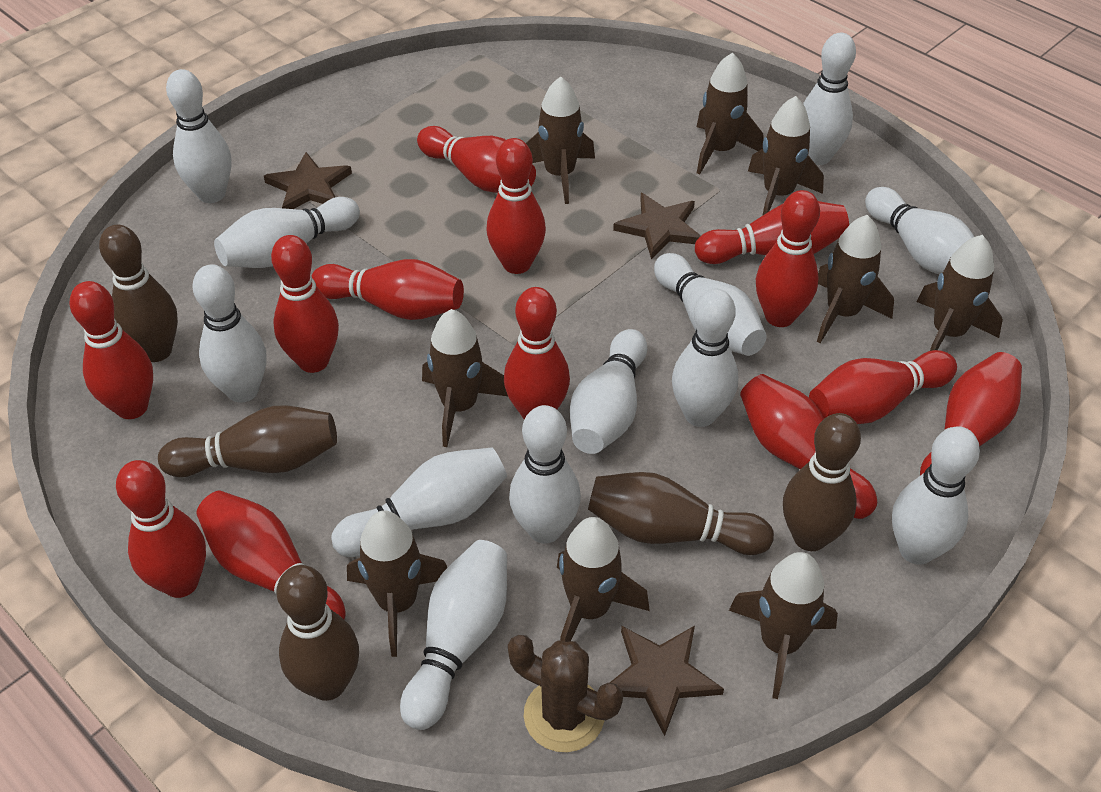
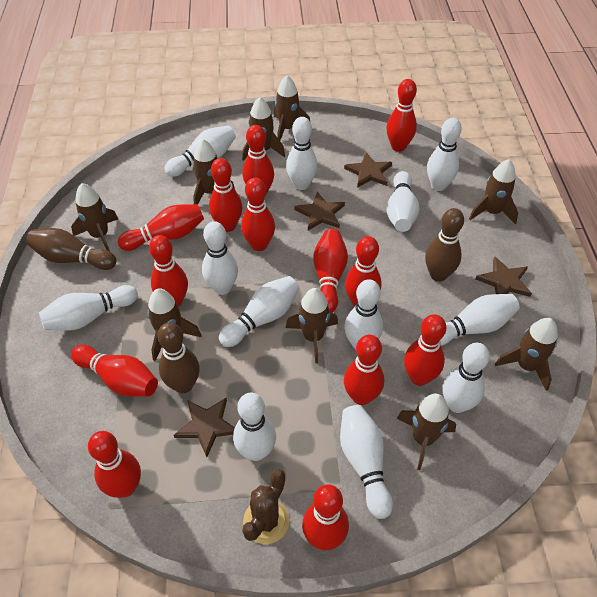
brown bowling pin: [99,225,178,362] [158,406,337,477] [277,565,359,701] [588,472,774,555] [783,413,861,551] = 5 -> [26,228,116,270] [157,322,200,393] [425,208,464,282] = 3
brown star: [264,152,352,209] [610,626,724,736] [613,193,701,260] = 3 -> [174,398,235,457] [294,191,345,230] [344,153,392,188] [476,257,532,297] = 4

